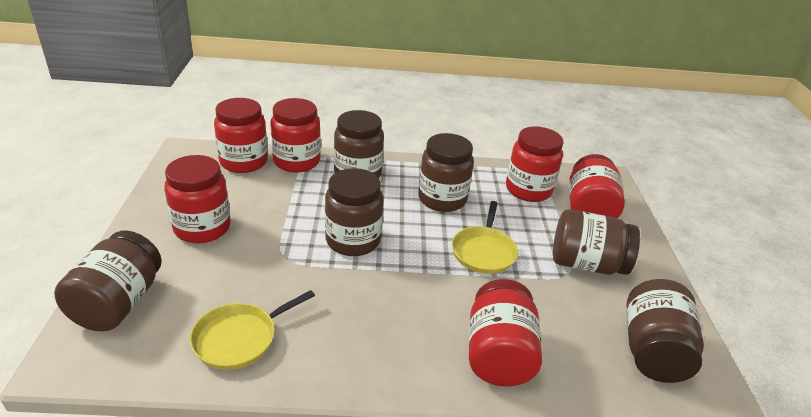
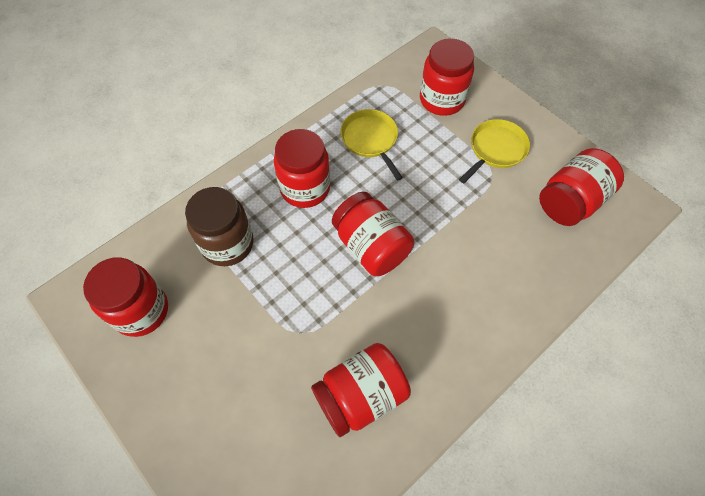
brown jar: [54,231,162,331] [325,168,384,256] [334,110,384,178] [418,133,474,212] [553,209,640,275] [626,279,704,383] = 6 -> [185,187,254,266] = 1

